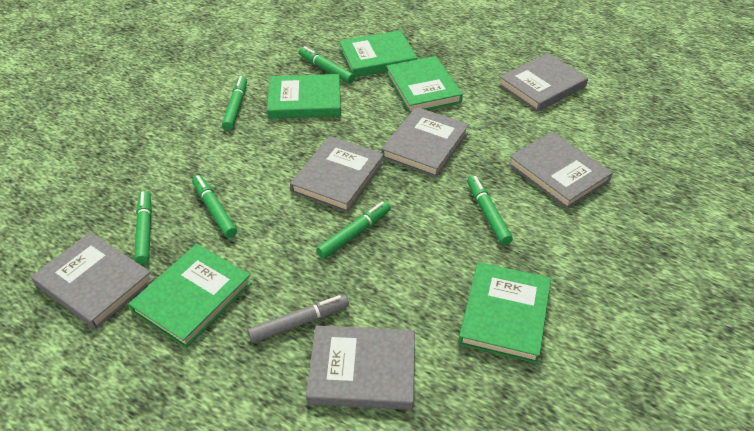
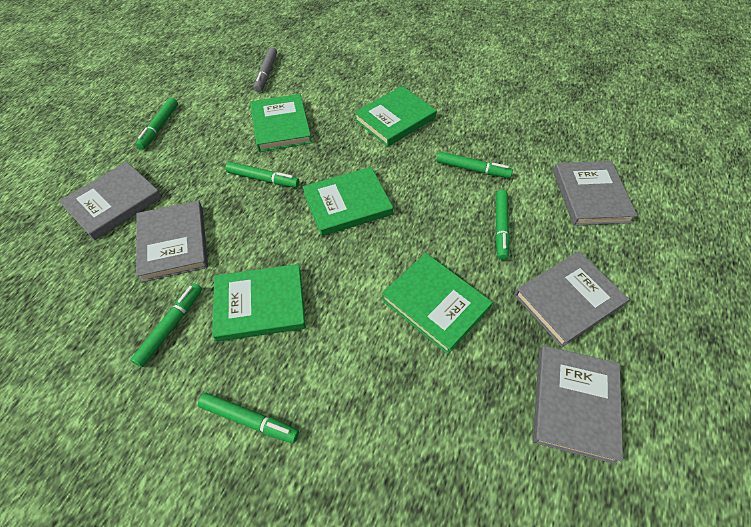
grey book: [31,232,154,329] [290,136,384,213] [306,326,415,410] [381,107,469,177] [498,53,588,112] [508,132,613,209] = 6 -> [59,162,162,240] [136,201,208,282] [514,252,630,347] [533,346,623,464] [553,161,638,226] = 5

